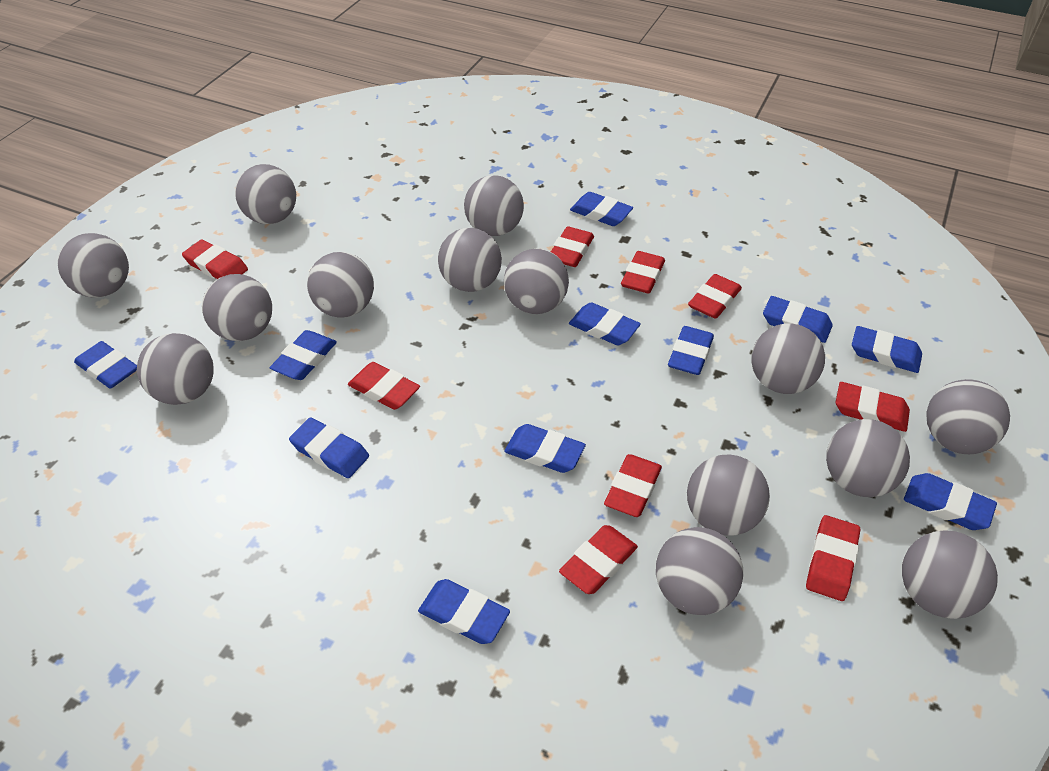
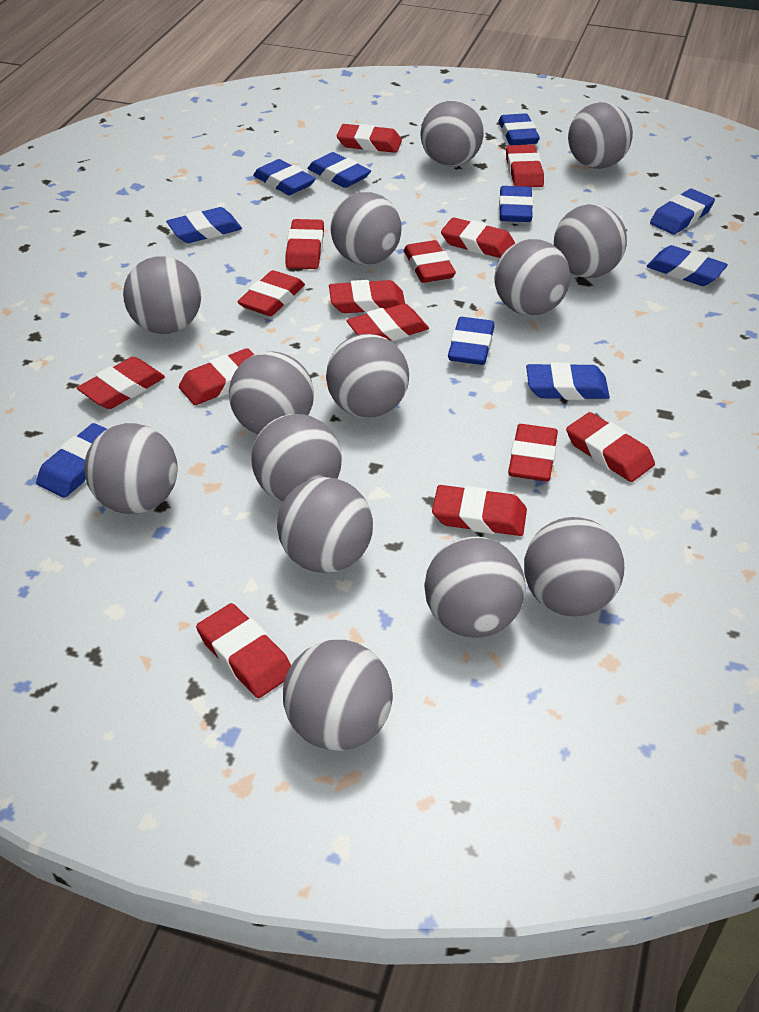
blue eraser: [74,341,137,388] [270,330,337,380] [289,417,369,478] [418,579,510,644] [504,424,586,473] [569,302,641,345] [570,192,633,226] [668,326,714,375] [763,296,833,343] [852,326,922,373] [904,473,997,530] = 11 -> [36,423,107,498] [166,207,242,243] [253,159,316,195] [307,152,371,188] [448,317,495,365] [499,113,540,145] [499,186,533,222] [526,362,610,400] [647,245,728,286] [650,189,715,234] = 10
red eraser: [182,240,248,279] [348,362,420,410] [551,227,594,267] [559,525,638,594] [604,454,662,517] [621,251,665,294] [688,274,742,319] [806,515,860,601] [836,382,910,432] = 9 -> [77,357,165,409] [179,348,254,405] [196,603,291,698] [237,270,305,316] [285,219,324,269] [329,280,405,313] [336,124,402,153] [346,304,429,341] [404,240,456,283] [432,485,527,536] [441,217,515,258] [506,145,544,187] [508,424,558,482] [566,412,655,482] = 14

